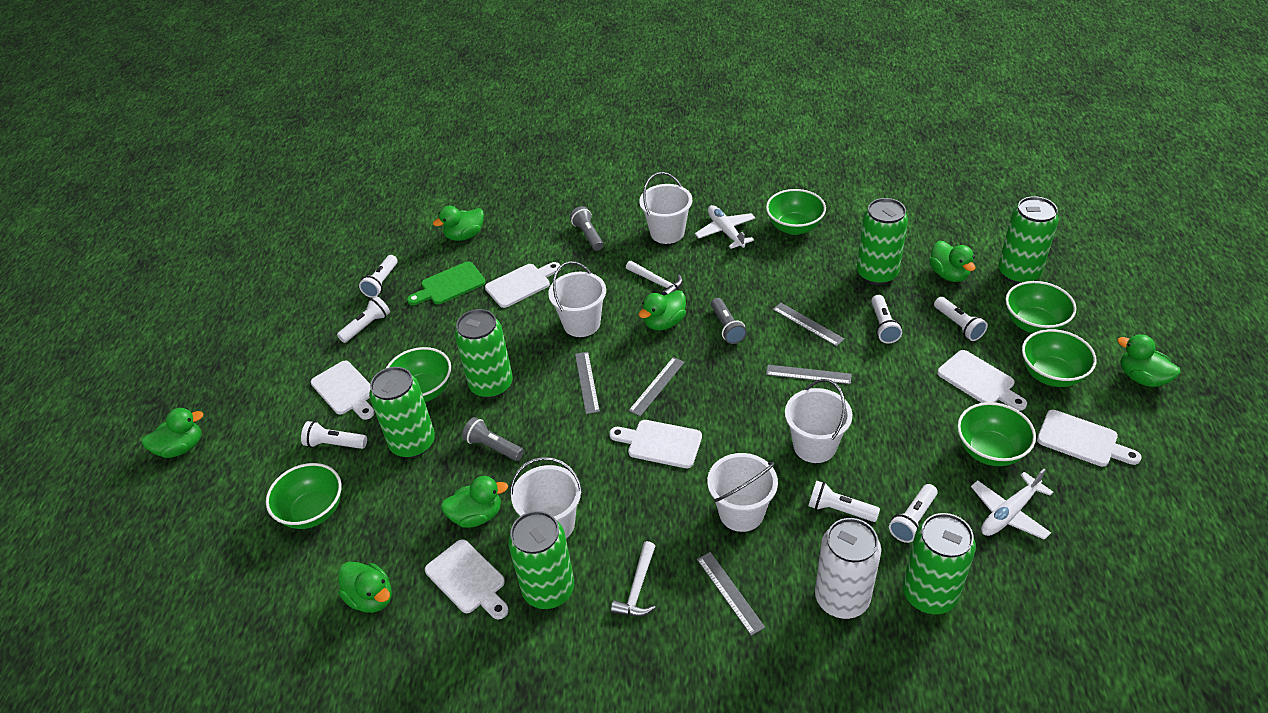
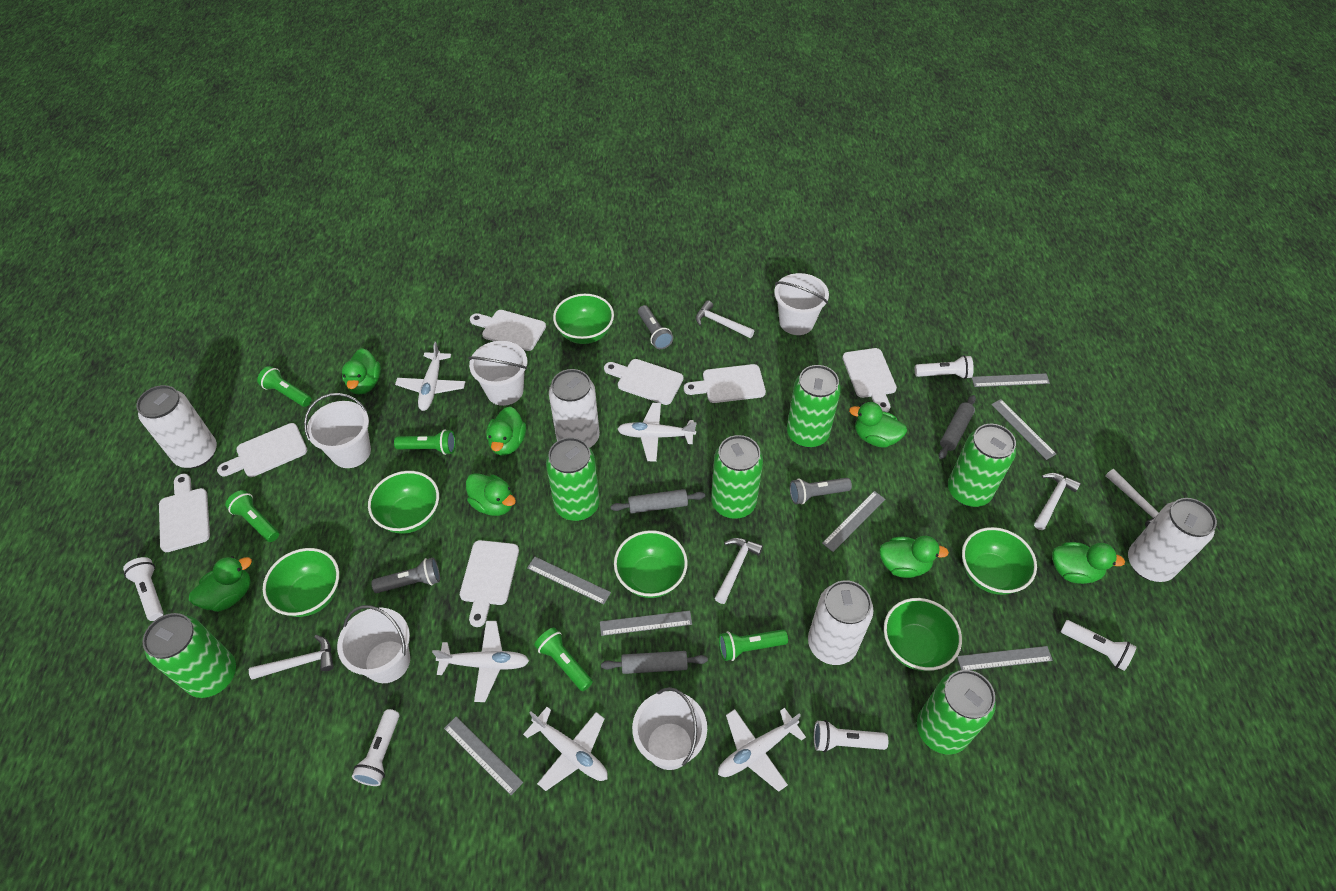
green cutting board: [407,261,485,305] = 1 -> none = 0
green flashlight: none = 0 -> [225,490,279,542] [257,366,312,407] [394,430,455,455] [534,627,593,691] [719,629,788,661] = 5
grey rolling pin: none = 0 -> [601,651,708,674] [611,489,705,514] [939,395,976,459] = 3
grey ruler: [575,352,600,414] [629,357,685,416] [697,552,765,636] [766,365,852,384] [773,303,844,346] = 5 -> [444,716,523,795] [527,557,611,605] [600,611,692,636] [822,491,885,552] [957,646,1053,670] [972,373,1050,387] [991,399,1056,460] = 7
white can: [815,518,881,619] = 1 -> [136,385,217,468] [549,369,600,448] [808,580,874,665] [1128,498,1217,582] = 4
white cutting board: [311,361,375,420] [425,539,509,620] [485,262,561,308] [609,420,702,468] [937,350,1027,411] [1037,410,1141,467] = 6 -> [159,474,210,552] [217,423,307,477] [460,540,519,627] [470,310,546,351] [604,359,684,405] [684,364,766,403] [842,348,897,412] = 7
white flashlight: [301,421,367,449] [337,296,390,343] [359,255,398,298] [809,480,880,522] [871,295,902,343] [889,484,937,543] [934,297,988,341] = 7 -> [123,557,164,621] [352,709,400,786] [814,720,888,752] [915,355,974,379] [1061,620,1137,671] = 5
white hammer: [611,541,655,616] [626,261,683,296] = 2 -> [249,635,334,680] [696,300,754,338] [715,538,763,604] [1034,473,1081,530] [1106,469,1167,527] = 5
white plane: [695,205,756,249] [971,469,1053,540] = 2 -> [395,342,465,411] [432,621,529,702] [523,707,608,791] [617,403,697,462] [718,708,806,792] = 5

